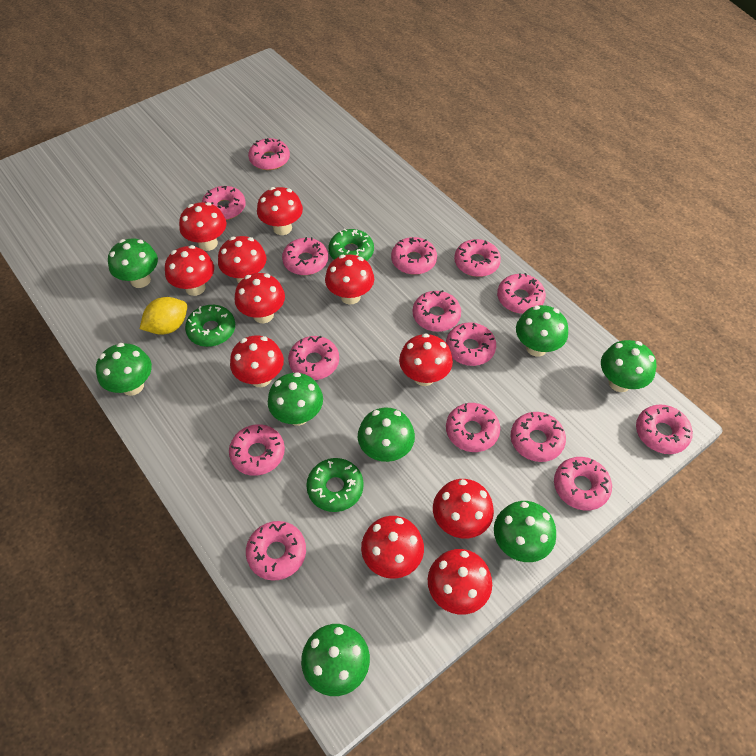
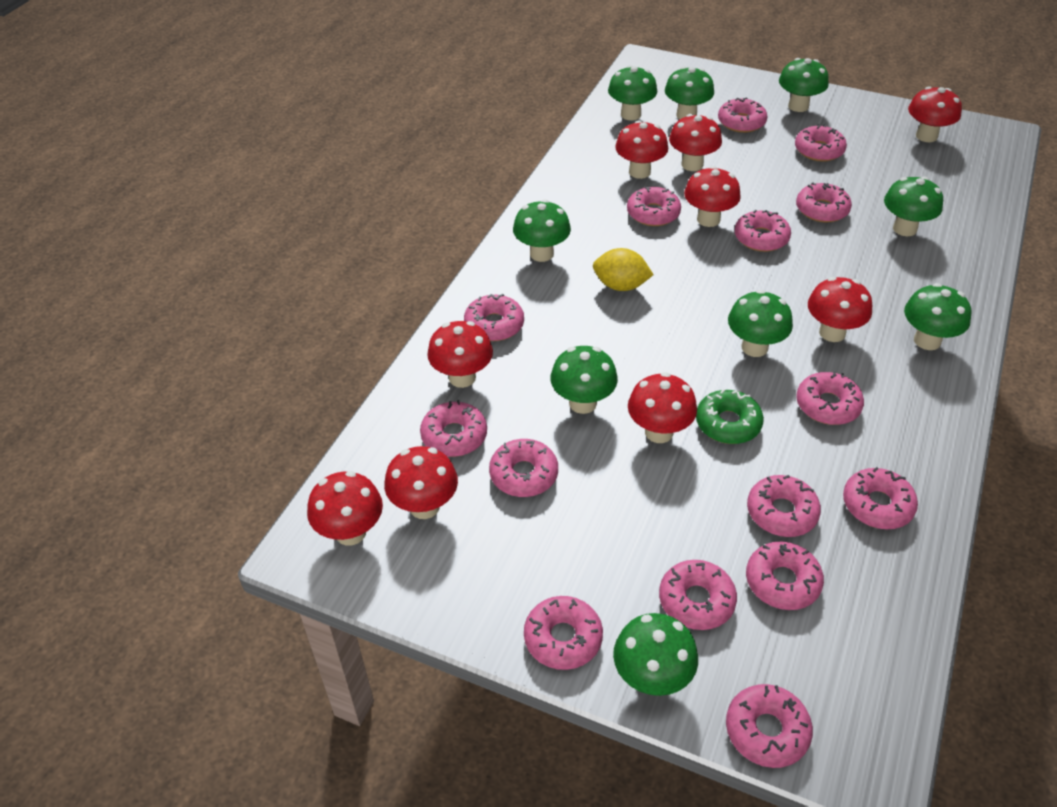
green donut: [185,305,235,347] [306,458,364,512] [329,228,374,261] = 3 -> [696,389,764,444] = 1
green mushroom: [96,343,152,396] [108,238,158,288] [268,372,323,426] [301,624,370,696] [358,408,415,462] [494,501,556,562] [516,305,568,357] [601,340,656,392] = 8 -> [513,199,571,262] [550,346,618,414] [608,65,657,120] [613,613,698,696] [665,66,714,119] [728,290,793,357] [779,58,829,112] [884,176,943,236] [904,283,971,350] = 9
red mushroom: [165,245,214,296] [179,202,226,251] [218,236,267,283] [230,335,284,387] [234,273,285,323] [257,187,303,235] [325,255,374,305] [361,516,424,579] [399,333,453,386] [428,549,492,615] [433,479,494,539] = 11 -> [307,471,383,546] [384,446,458,519] [427,321,493,388] [615,120,668,179] [628,372,697,443] [669,114,722,171] [684,166,741,227] [808,277,872,342] [908,86,962,142] = 9

